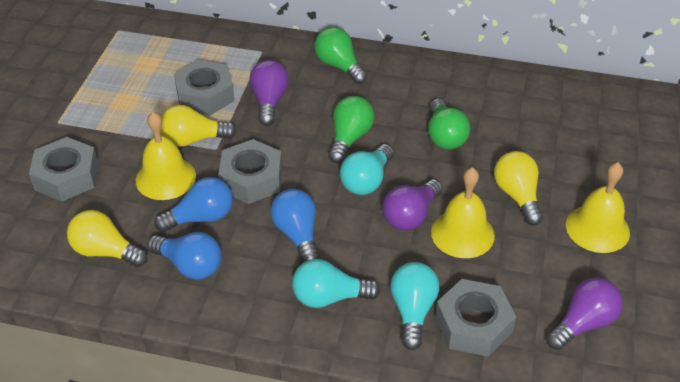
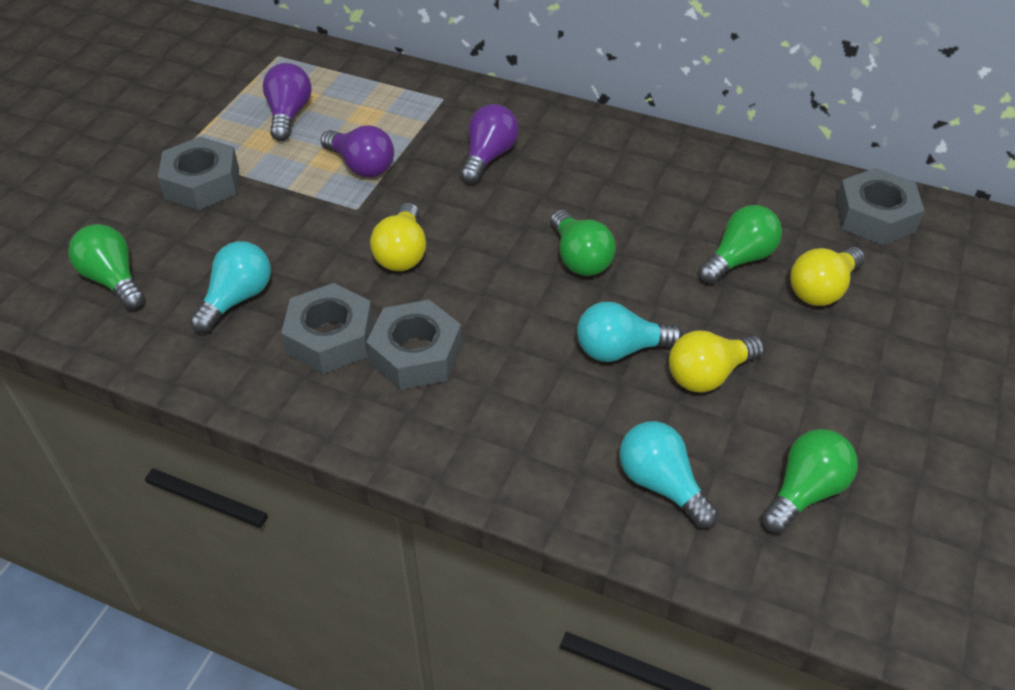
blue light bulb: [147,232,221,280] [154,177,233,232] [270,189,320,263] = 3 -> none = 0
green light bulb: [314,27,367,84] [328,96,374,163] [428,99,470,150] = 3 -> [68,224,145,310] [550,210,616,276] [698,205,782,284] [761,429,858,533] = 4
yellow bell: [136,112,196,200] [431,167,495,258] [566,162,630,253] = 3 -> none = 0

